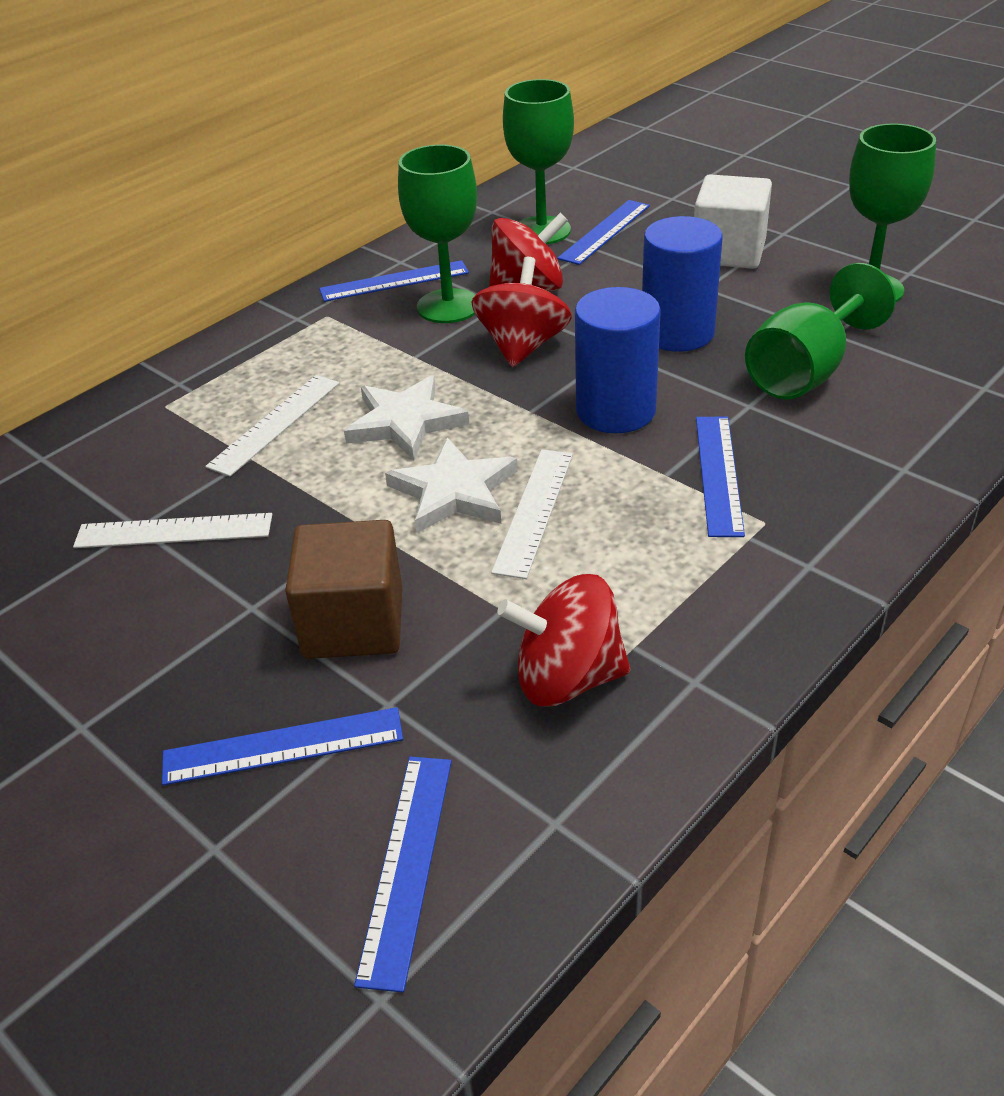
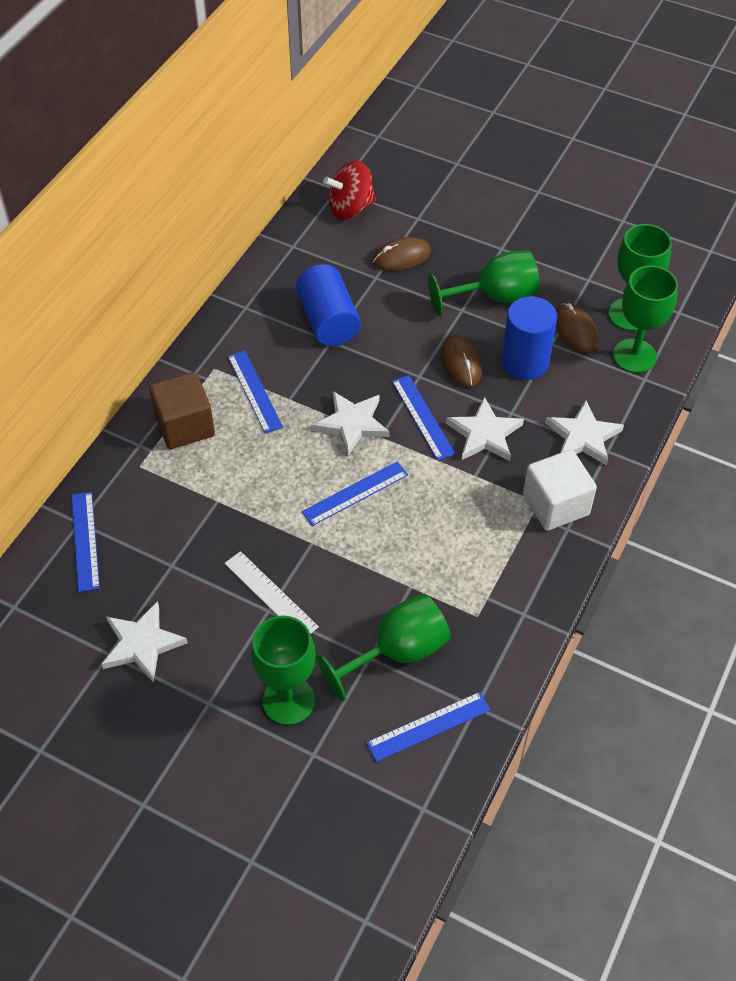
brown mouse: none = 0 -> [372,237,431,271] [441,335,482,387] [556,303,598,353] = 3
green goblet: [398,144,477,323] [503,79,574,244] [745,263,896,400] [849,123,936,302] = 4 -> [251,616,316,725] [317,594,451,702] [428,250,540,317] [608,224,672,331] [613,266,678,373] = 5
red spinning top: [471,257,572,368] [489,213,568,291] [497,574,630,706] = 3 -> [323,161,376,219] = 1
white ruler: [73,513,272,548] [205,375,340,477] [491,449,573,579] = 3 -> [224,551,319,634] = 1
white star: [344,375,469,460] [385,437,518,533] = 2 -> [102,601,188,683] [312,391,390,456] [446,397,524,461] [545,400,624,466] = 4

